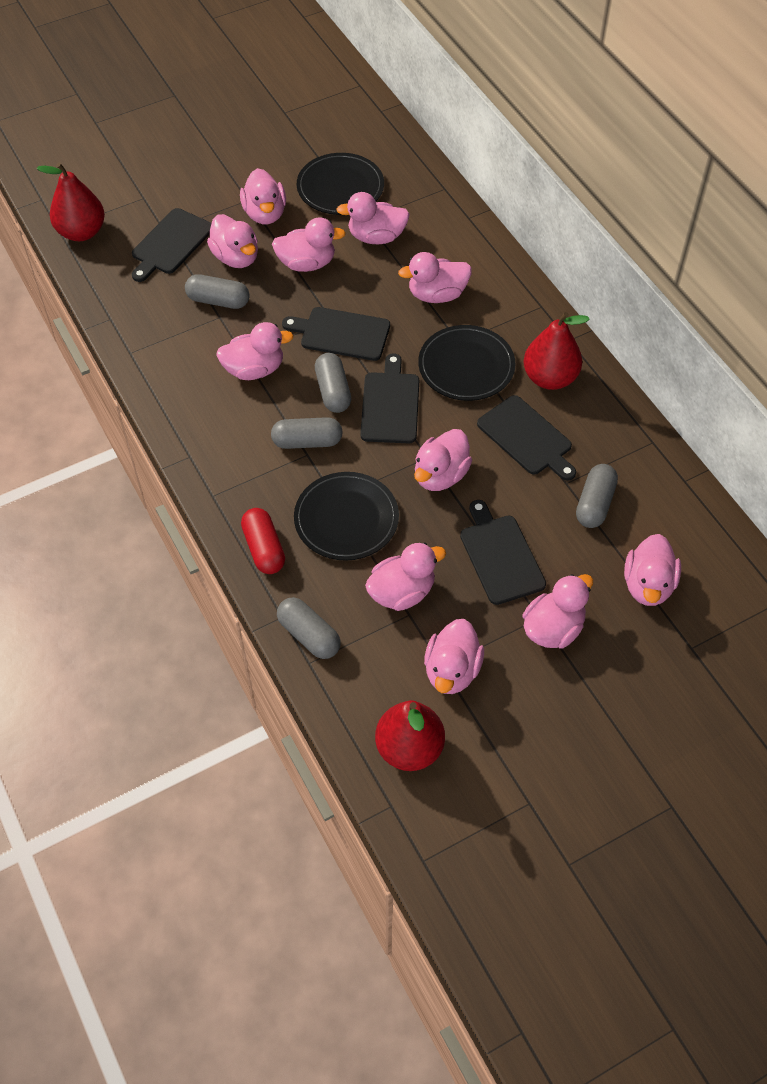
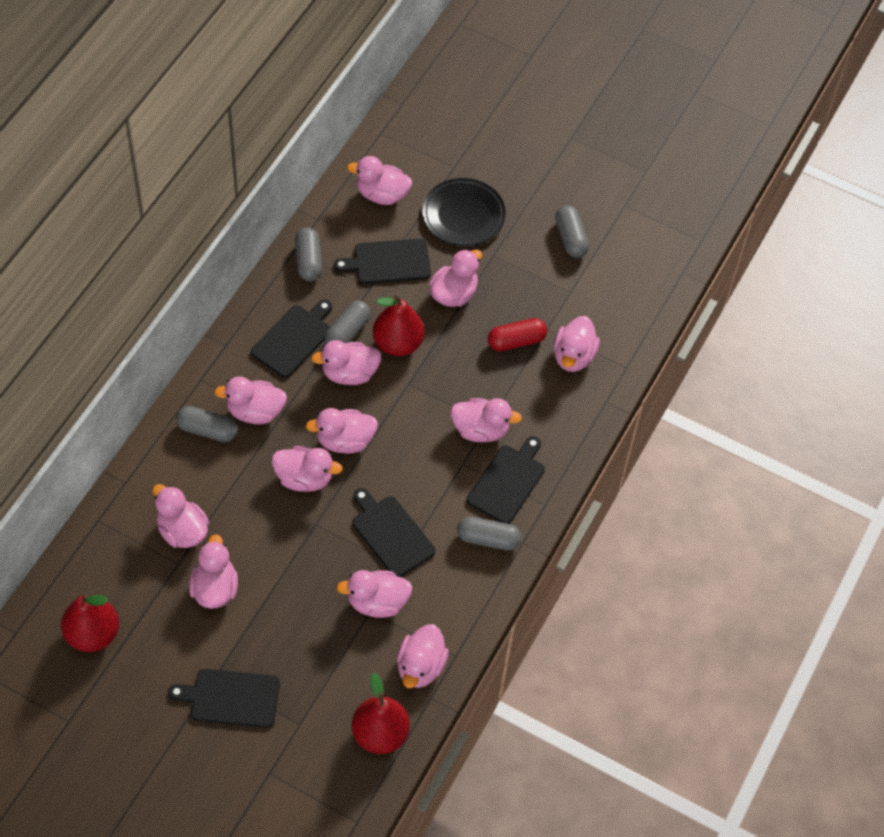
black plate: [294,472,399,561] [297,153,384,215] [418,325,515,401] = 3 -> [422,178,506,246] = 1
pink duck: [207,214,258,268] [216,322,294,380] [240,168,286,224] [272,217,346,272] [336,192,410,244] [365,542,446,611] [398,252,471,303] [414,429,472,491] [424,619,484,694] [523,574,593,649] [624,534,681,606] = 11 -> [153,484,209,548] [189,534,238,609] [214,376,287,424] [272,446,343,492] [306,408,378,454] [311,340,382,385] [336,570,413,618] [347,156,412,205] [397,624,449,688] [429,249,482,307] [451,398,522,442] [553,316,600,372] = 12

